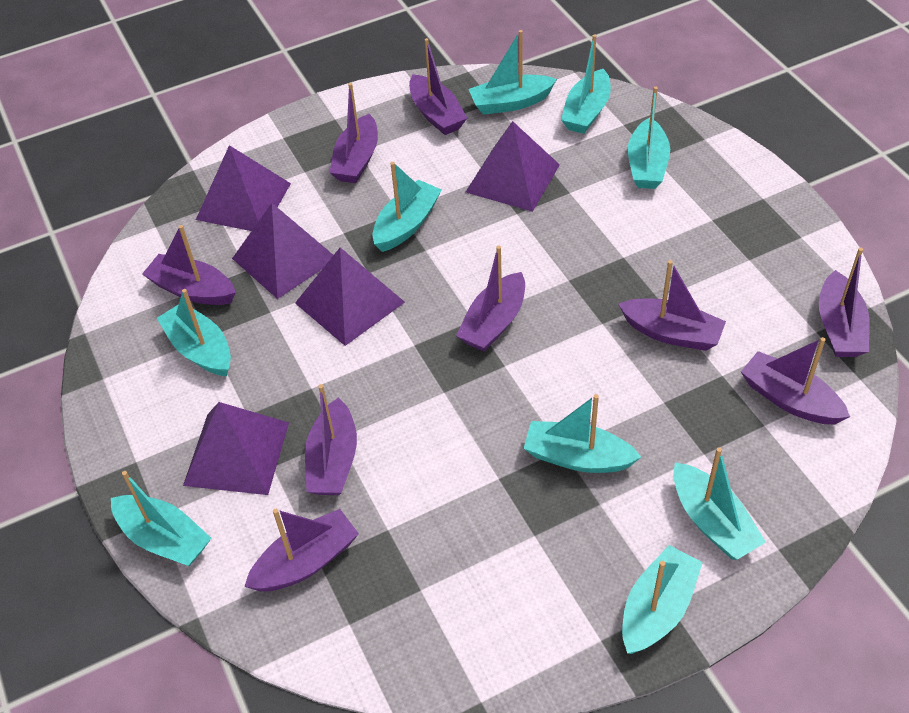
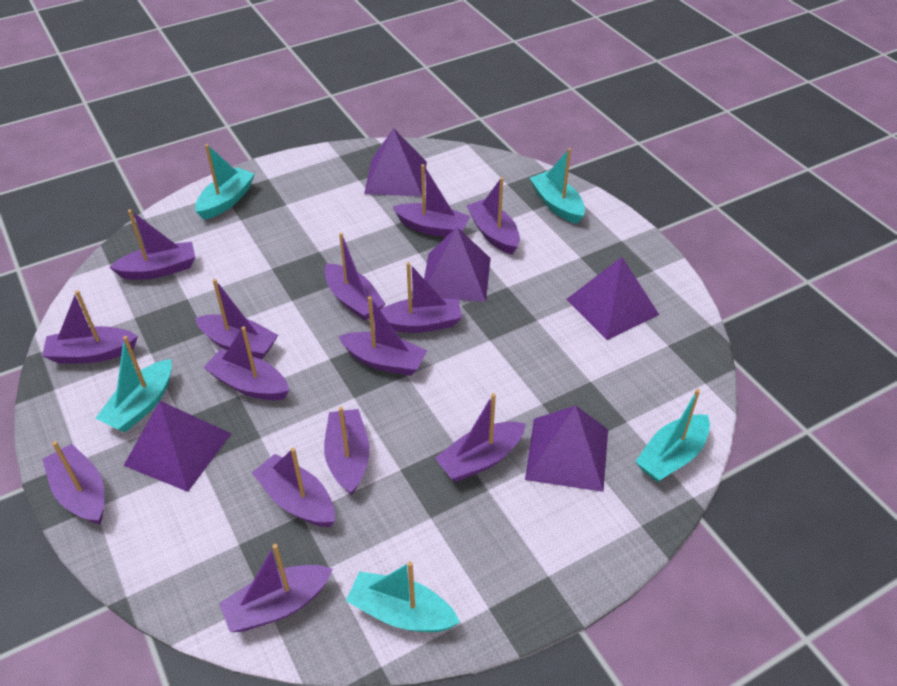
purple boat: [142,225,236,305] [244,509,359,591] [305,384,357,495] [329,83,378,183] [409,38,467,135] [456,246,525,352] [618,260,726,351] [741,337,850,424] [819,247,870,357] = 9 -> [42,290,138,364] [43,441,104,524] [109,210,195,280] [195,279,278,359] [203,326,289,400] [219,544,333,632] [252,447,335,527] [324,233,385,321] [324,407,370,496] [338,296,427,376] [373,262,462,333] [393,164,470,237] [435,393,526,482] [466,177,520,255] = 14
turquoise boat: [111,471,211,566] [157,289,231,376] [372,162,442,252] [469,30,557,115] [523,394,641,473] [561,34,611,134] [622,545,703,654] [628,86,670,189] [673,447,766,560] = 9 -> [95,336,172,432] [195,144,255,220] [346,561,460,632] [530,148,585,224] [635,389,710,482] = 5

